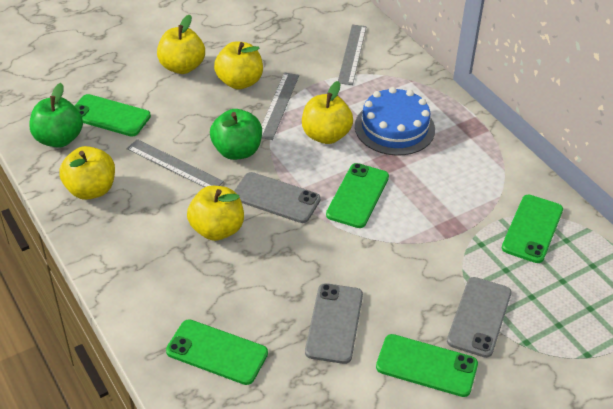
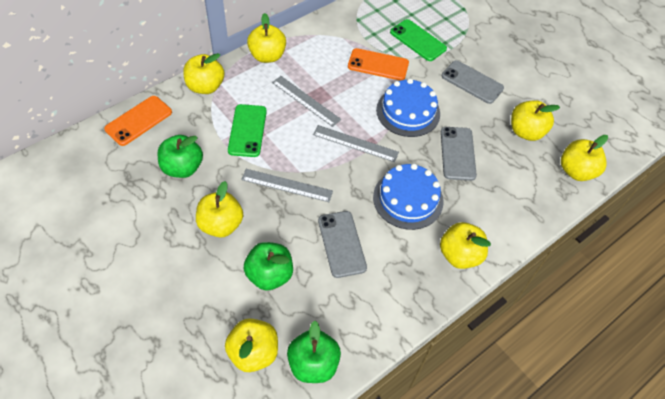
blue cake: [355,87,435,156] = 1 -> [373,163,444,230] [376,78,440,137] = 2
green apple: [29,83,83,148] [210,109,262,160] = 2 -> [157,135,203,178] [244,242,293,291] [287,321,341,383] = 3
green phone: [75,94,151,136] [166,319,268,385] [326,163,389,228] [376,334,478,397] [502,194,563,263] = 5 -> [228,104,267,157] [390,19,447,61] = 2
orange phone: none = 0 -> [104,96,172,146] [348,48,409,81] = 2
yellow apple: [59,146,115,200] [157,15,205,74] [187,186,244,241] [214,42,263,89] [302,81,353,144] = 5 -> [183,53,224,94] [196,181,243,238] [225,318,278,372] [247,13,286,63] [440,222,491,269] [511,100,560,141] [561,135,608,181] = 7

